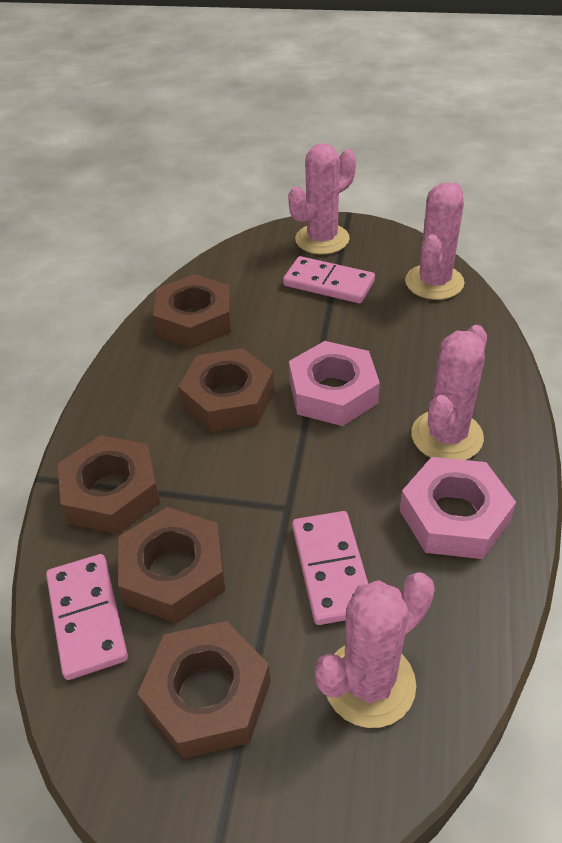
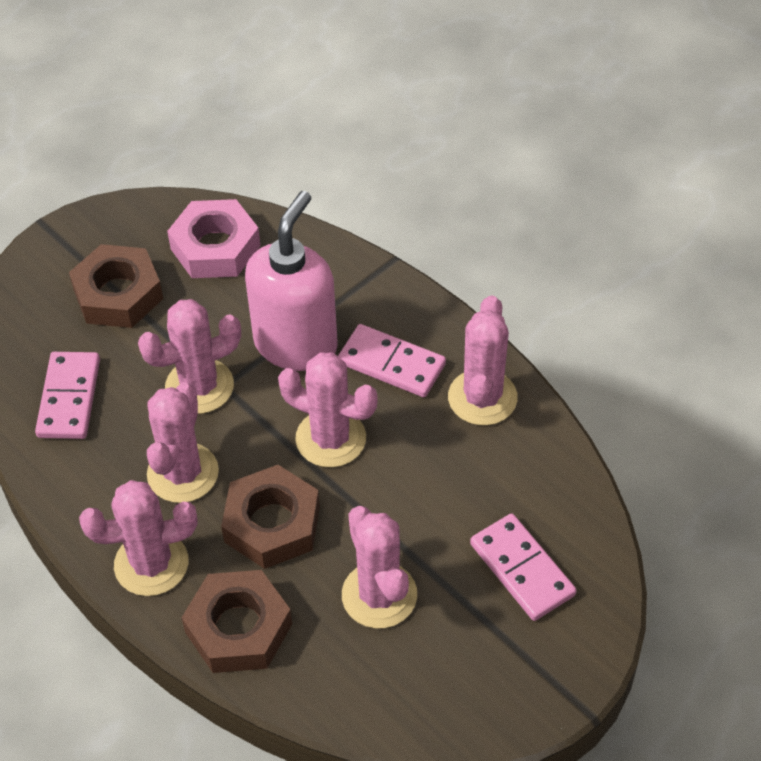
brown nut: [57,435,160,534] [118,507,226,624] [137,621,271,759] [153,274,232,348] [178,348,274,432] = 5 -> [69,244,163,328] [181,570,292,673] [221,465,320,569] = 3
pink cactus: [288,143,356,255] [315,572,435,728] [405,183,465,300] [412,325,487,460] = 4 -> [79,480,198,596] [138,299,241,414] [147,382,219,503] [278,352,378,467] [342,506,417,628] [448,296,518,425] = 6
pink nut: [289,341,380,426] [400,457,516,559] = 2 -> [167,199,261,278] = 1
pink soap dispenser: none = 0 -> [245,191,338,371] = 1

